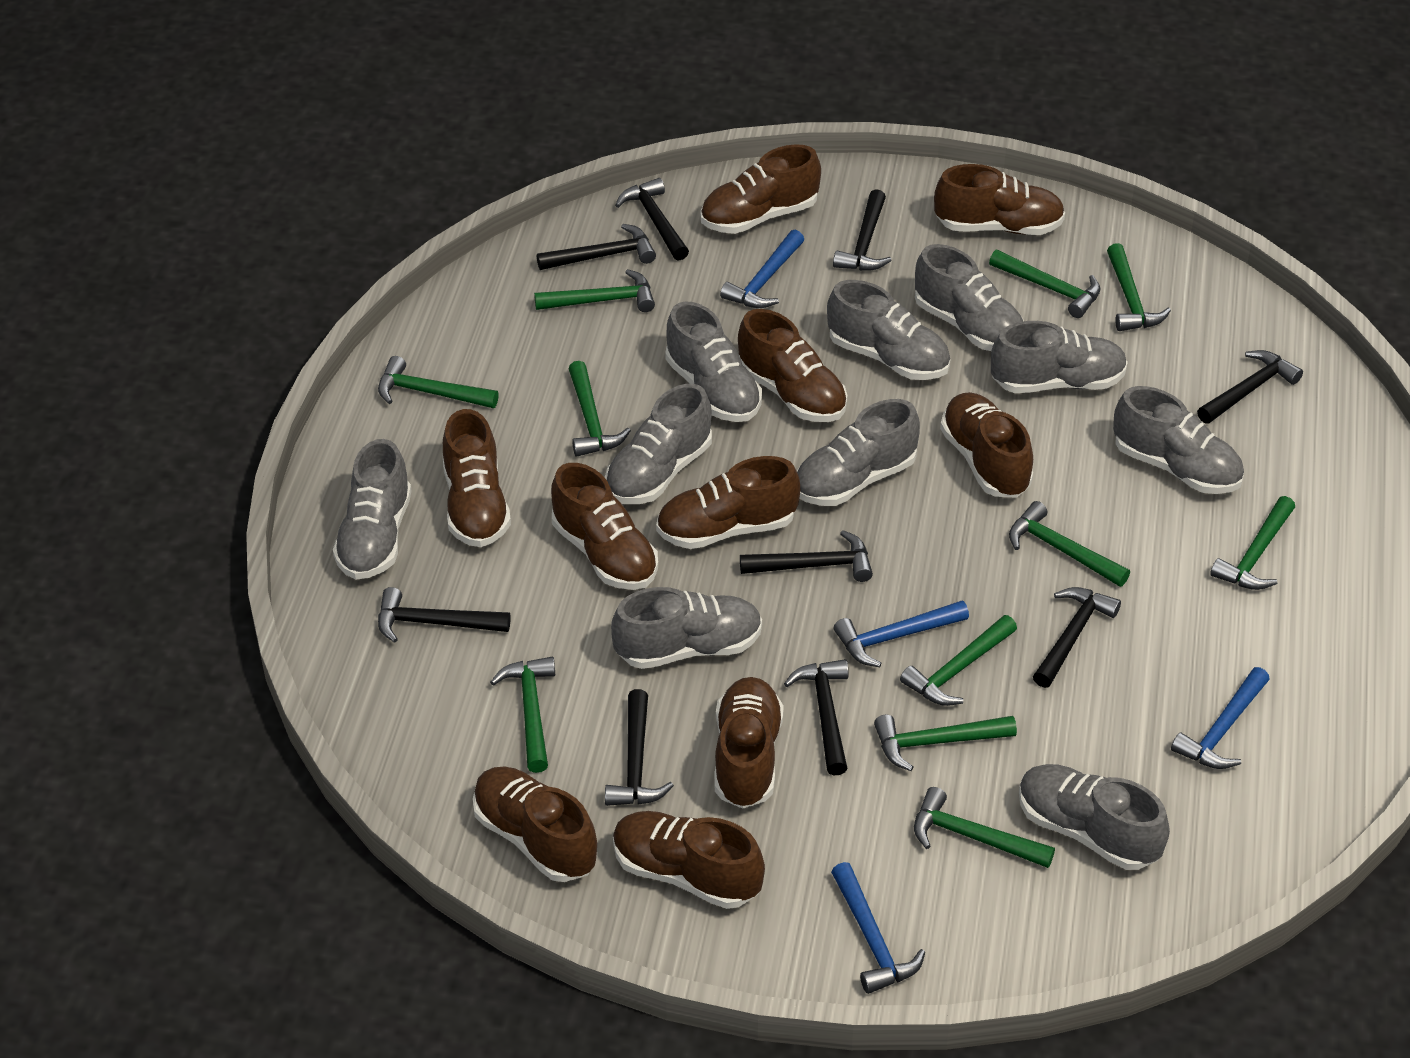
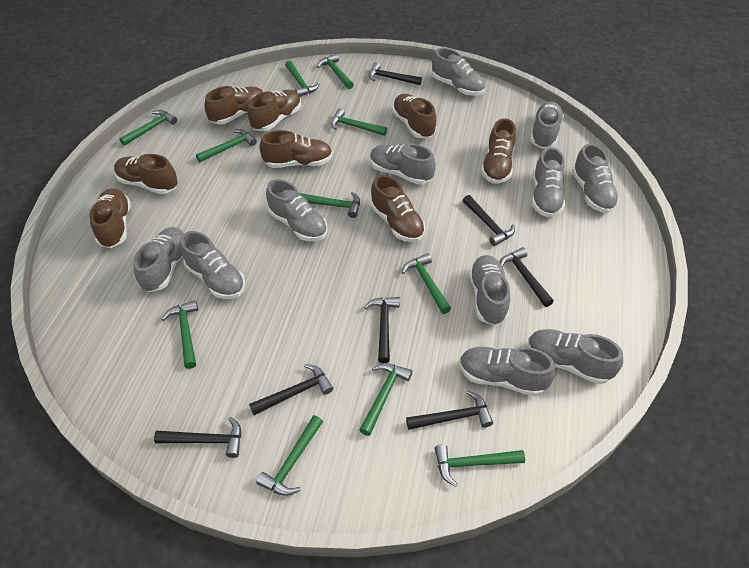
black hammer: [378,587,510,643] [537,224,656,270] [605,689,674,806] [615,178,689,261] [740,530,873,582] [784,659,849,775] [833,189,892,271] [1033,587,1121,688] [1197,350,1303,424] = 9 -> [154,417,241,458] [249,364,333,415] [364,297,400,363] [369,62,422,85] [406,391,493,430] [463,195,515,246] [500,247,554,307] = 7
blue hammer: [720,230,804,308] [831,862,925,994] [834,601,969,667] [1171,667,1270,769] = 4 -> none = 0
brown shoe: [443,409,511,547] [473,766,597,882] [551,463,658,590] [613,811,765,909] [656,456,800,549] [701,144,821,234] [715,677,784,808] [738,309,847,422] [934,164,1065,235] [940,392,1033,498] = 10 -> [89,188,131,248] [114,154,178,194] [204,86,263,125] [248,90,301,131] [259,130,333,168] [371,175,425,242] [392,94,436,138] [481,118,516,184] = 8
grey shoe: [333,439,411,580] [605,384,712,504] [611,587,762,669] [665,301,762,422] [797,399,920,506] [827,280,950,380] [915,244,1024,351] [991,321,1128,393] [1019,764,1170,870] [1113,386,1244,494] = 10 -> [133,227,184,292] [180,231,245,299] [266,179,328,241] [370,144,436,184] [432,48,485,96] [459,347,556,396] [469,255,510,325] [528,329,623,384] [530,101,564,149] [532,147,565,217] [572,144,620,213] = 11

